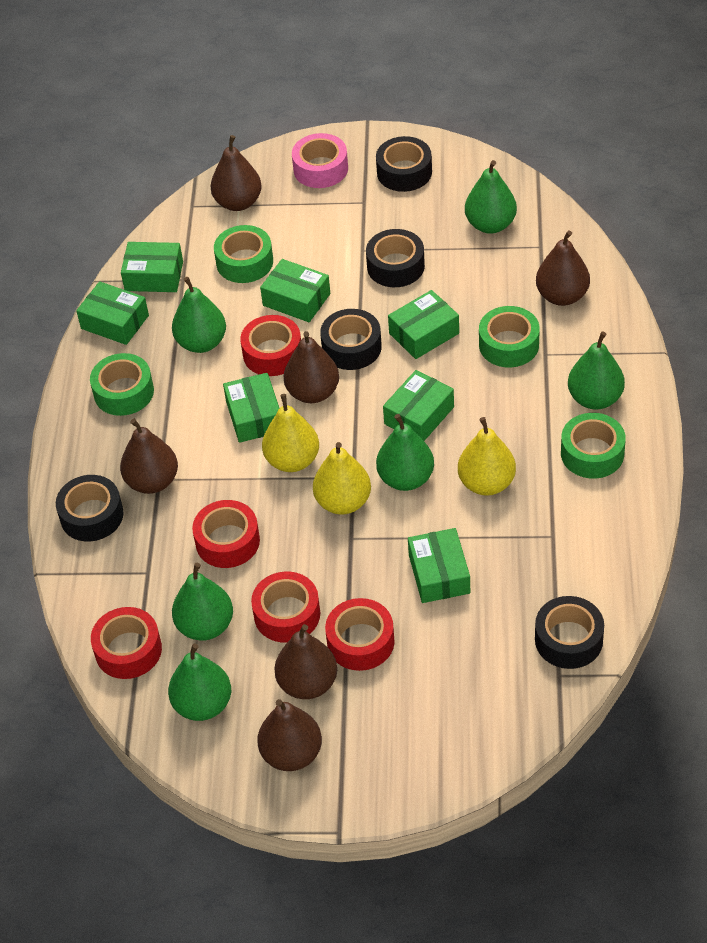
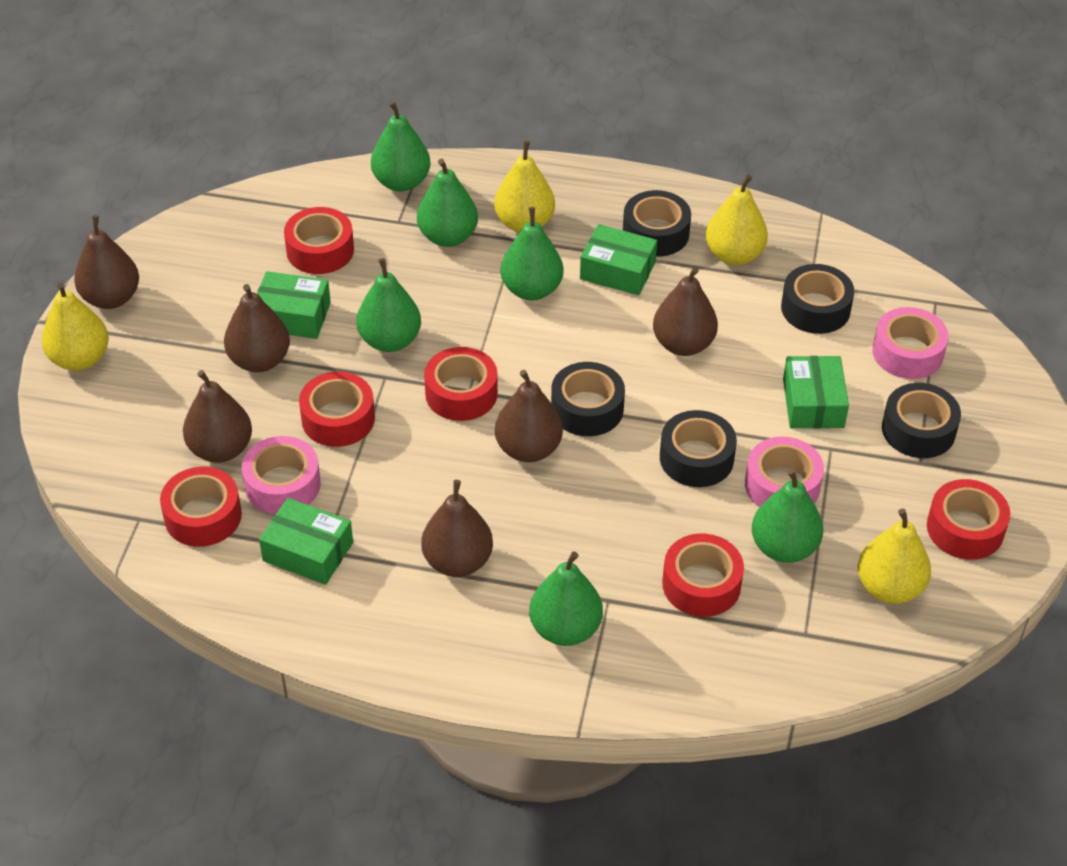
green box: [76,281,149,345] [121,242,183,292] [223,373,279,443] [260,259,330,322] [383,370,454,441] [388,290,459,359] [408,528,470,603] = 7 -> [257,271,331,339] [259,498,353,585] [580,224,657,295] [783,356,849,428] = 4
green tape: [90,353,154,416] [214,225,273,283] [479,306,540,368] [561,413,626,479] = 4 -> none = 0
pink tape: [292,133,348,188] = 1 -> [242,436,321,514] [745,437,824,507] [872,307,949,379] = 3
red tape: [91,607,162,679] [192,500,260,568] [240,315,301,376] [251,571,320,643] [325,598,395,671] = 5 -> [160,467,242,547] [284,207,354,274] [299,372,375,447] [424,347,498,421] [662,534,744,617] [927,479,1011,560] = 6
yellow pear: [262,394,319,472] [313,442,371,515] [458,417,516,496] = 3 -> [41,282,109,371] [494,141,555,233] [706,174,768,265] [857,509,931,604] = 4

